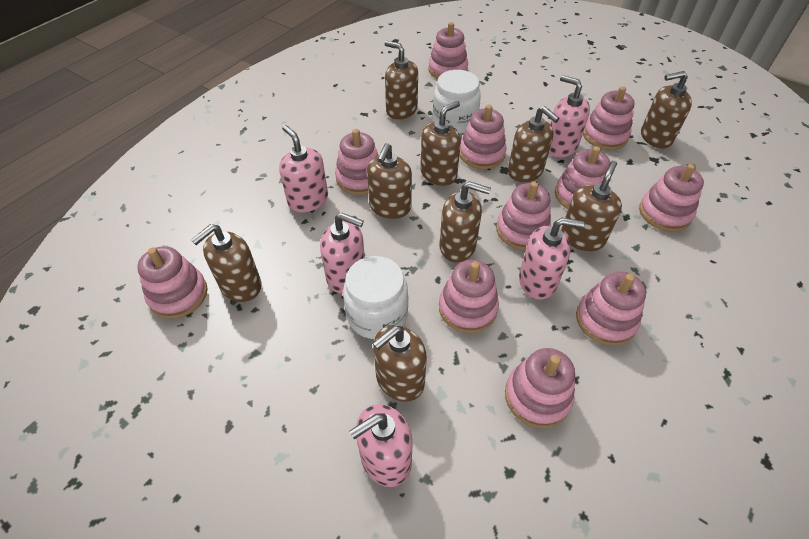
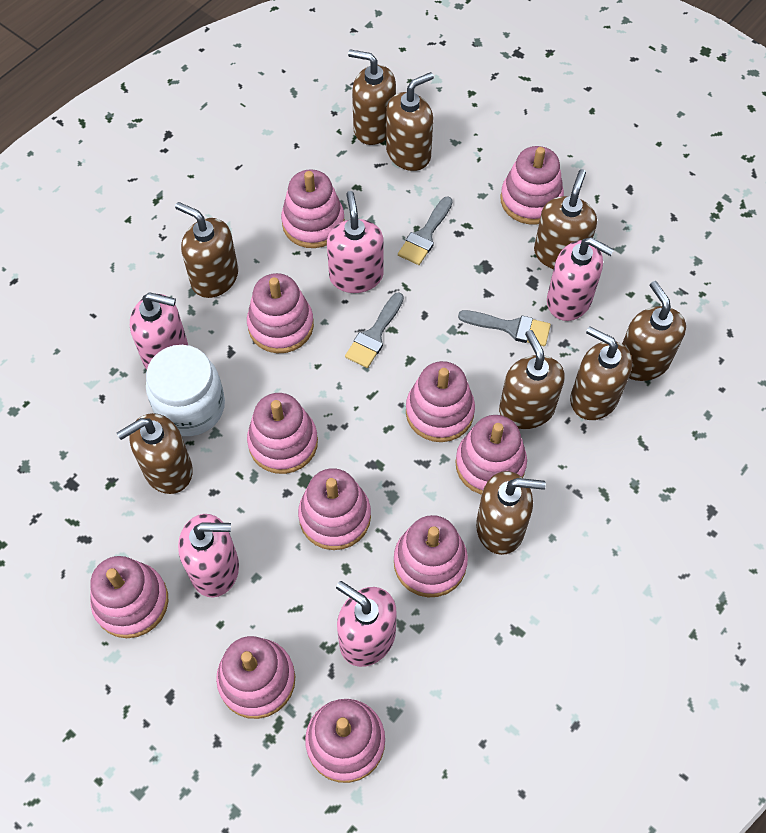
grey brush: none = 0 -> [345,292,404,368] [398,197,453,265] [458,310,551,346] = 3
white jar: [343,256,408,339] [433,70,481,134] = 2 -> [146,345,225,436] = 1

